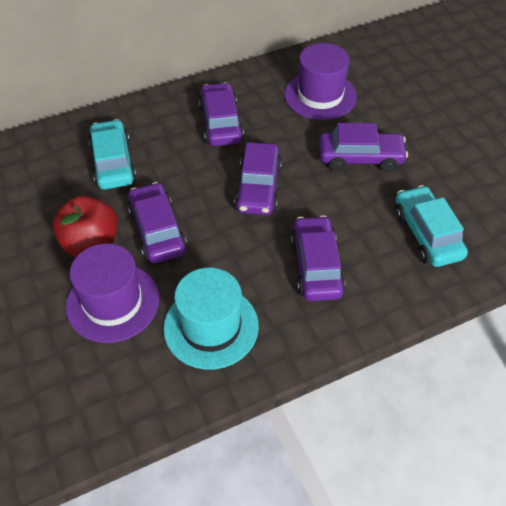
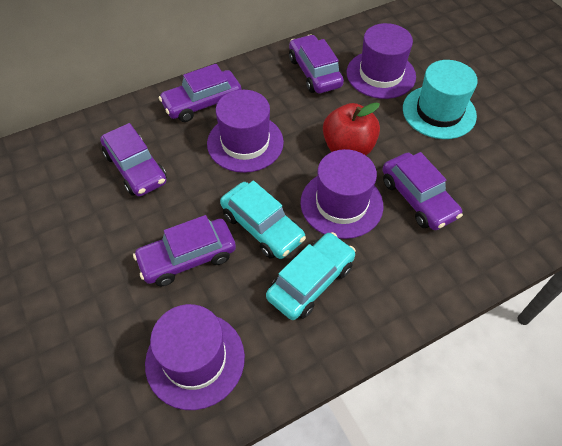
purple hat: [66,243,159,343] [285,43,357,120] = 2 -> [145,304,245,410] [207,90,284,173] [300,149,383,239] [347,23,416,99] = 4

